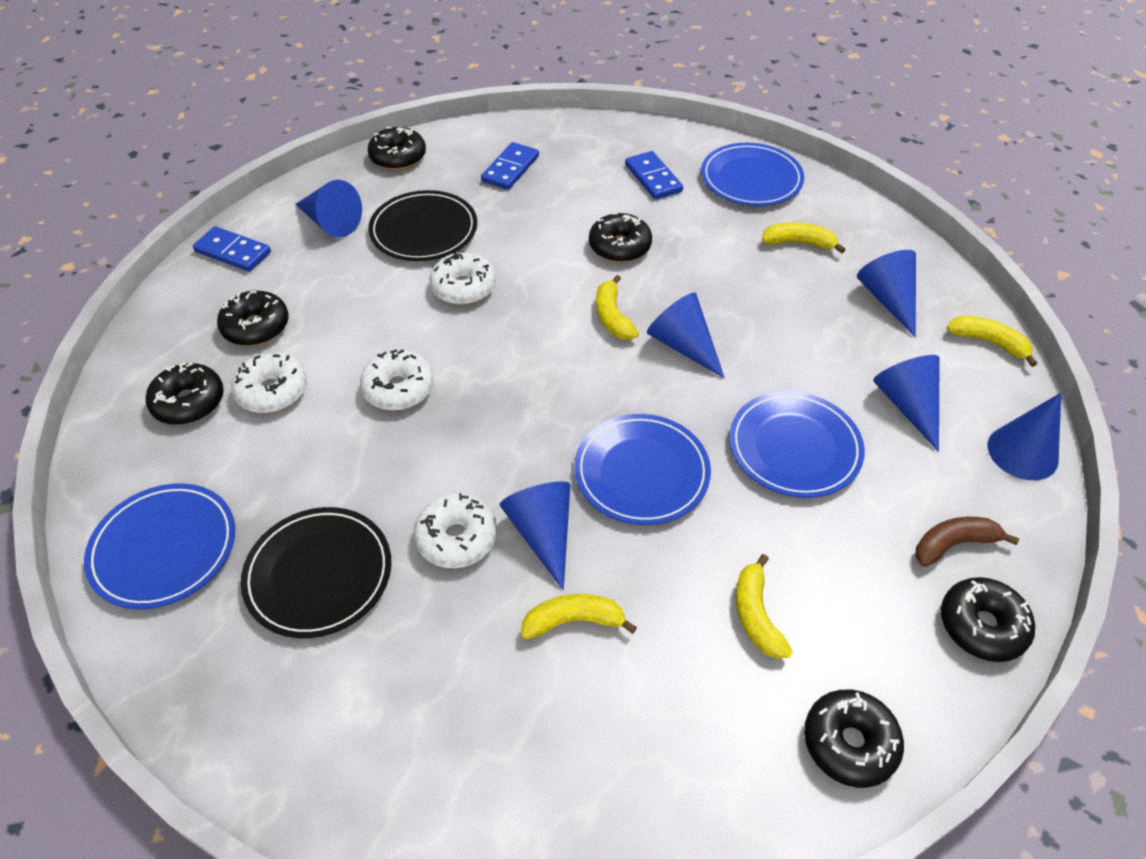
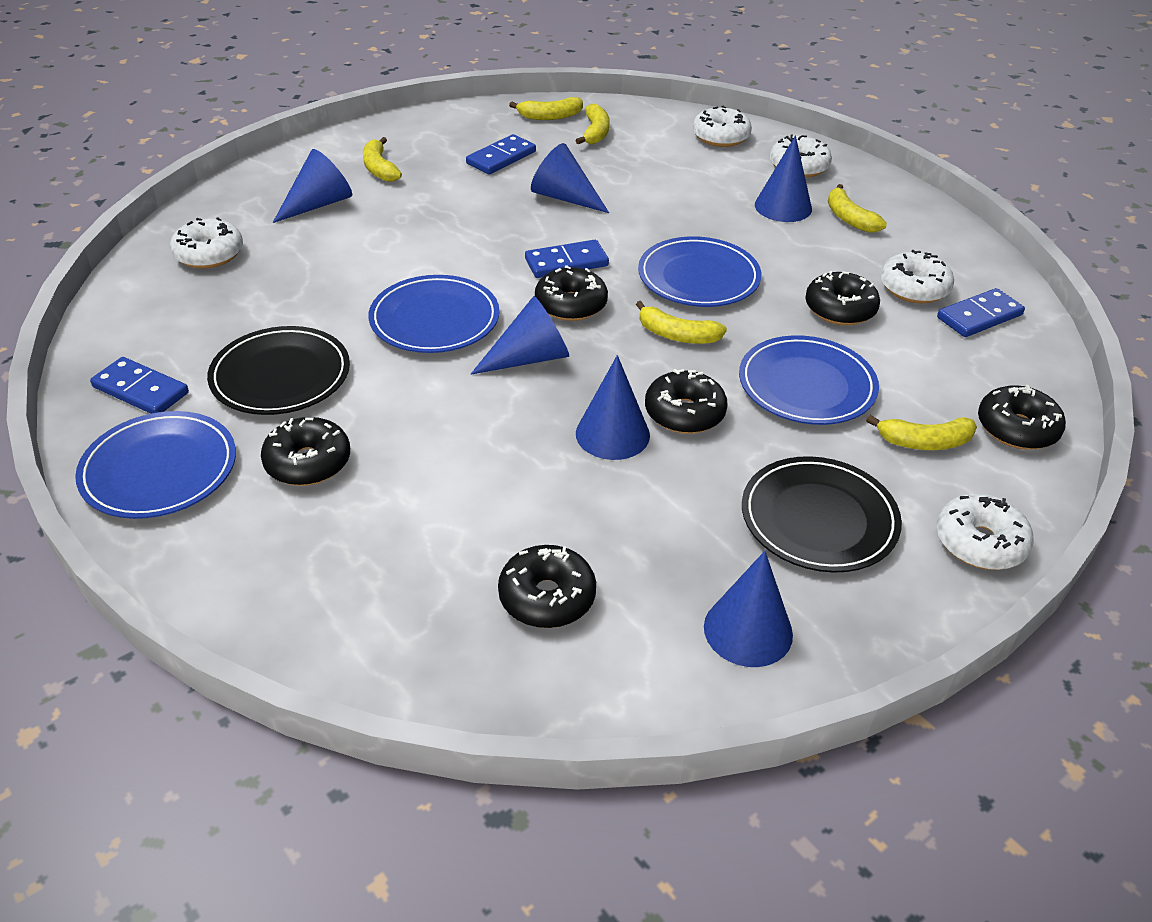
blue domino: [193,226,271,272] [481,142,539,190] [625,151,683,200] = 3 -> [90,357,189,414] [466,134,536,174] [525,240,609,278] [937,288,1025,337] = 4
brown banana: [915,517,1019,567] = 1 -> none = 0
white donut: [231,353,307,413] [360,349,434,411] [414,493,497,568] [429,252,496,305] = 4 -> [170,217,243,269] [693,106,752,147] [770,134,832,178] [881,250,954,304] [936,494,1034,570] = 5
yellow banana: [521,594,637,640] [596,275,639,340] [735,554,793,659] [762,223,846,254] [947,316,1037,367] = 5 -> [363,137,402,182] [509,97,583,120] [575,104,610,144] [636,301,727,344] [828,184,887,233] [866,415,977,450] = 6

